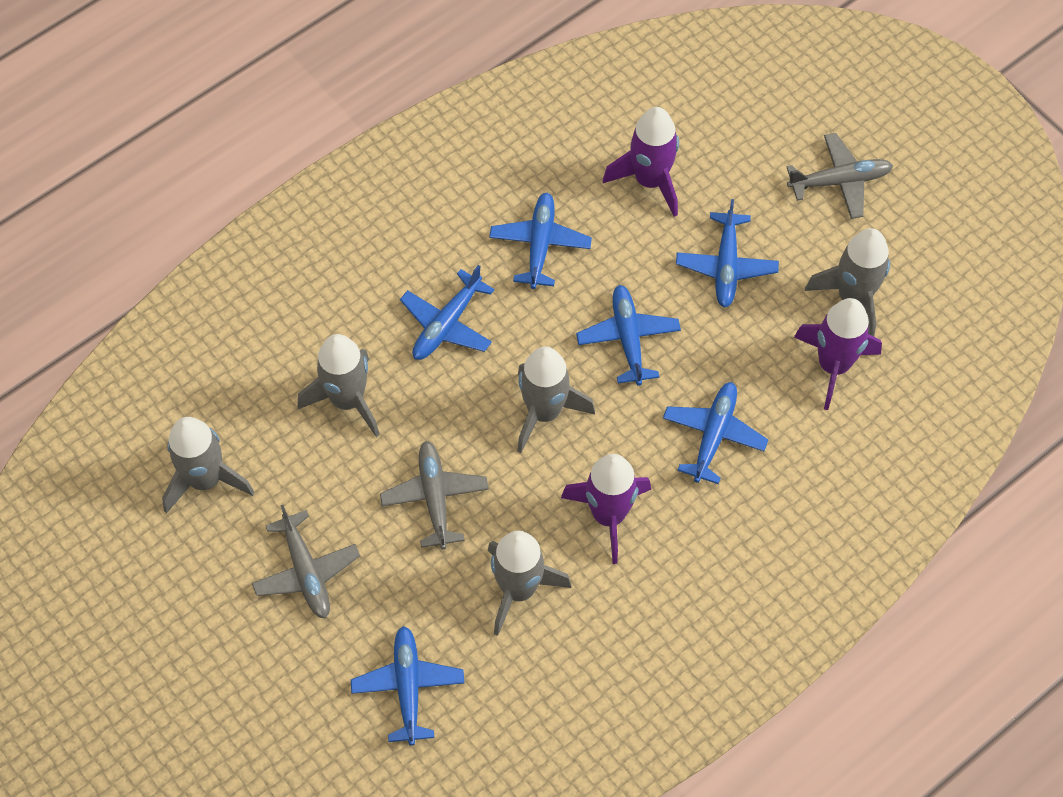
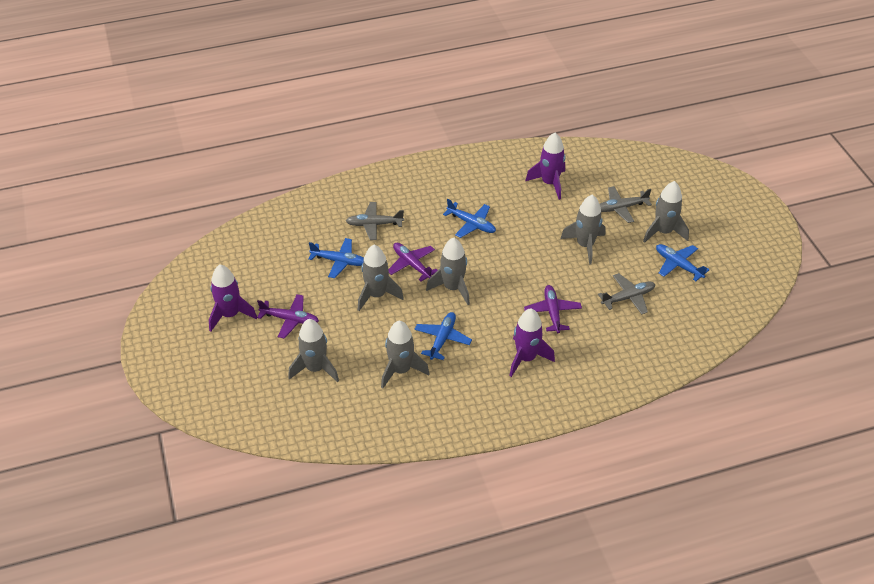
blue plane: [351,626,464,745] [400,265,494,360] [489,193,592,289] [576,285,681,386] [663,382,768,484] [676,199,779,308] = 6 -> [308,238,364,278] [414,312,472,360] [443,199,496,238] [656,244,710,281] = 4
grey rocket: [162,417,254,514] [297,334,380,437] [488,531,572,636] [517,346,595,453] [805,228,890,337] = 5 -> [288,319,339,382] [358,245,404,311] [381,321,429,388] [426,237,470,305] [561,195,605,265] [643,181,689,243] = 6
purple plane: none = 0 -> [257,294,319,339] [389,243,438,281] [524,285,582,333] = 3

